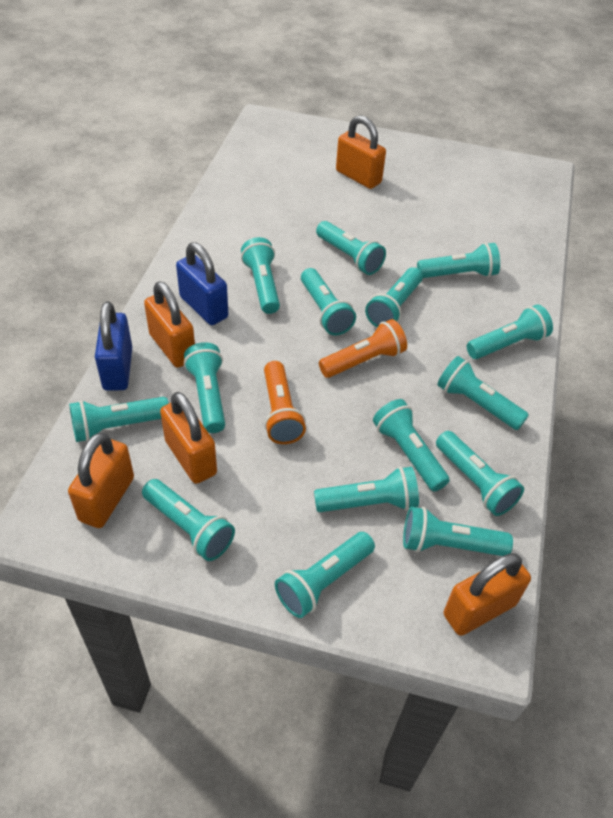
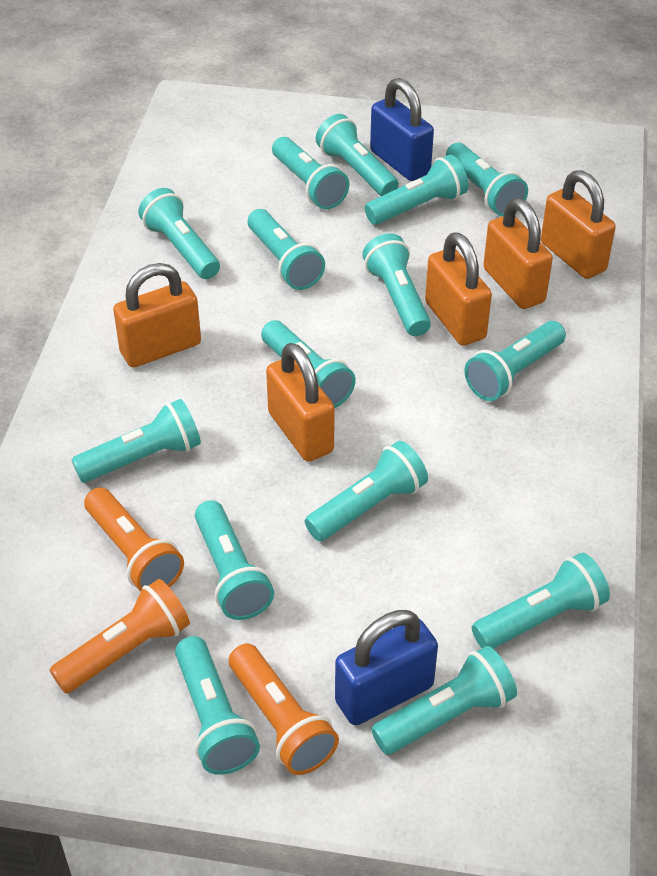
orange flashlight: [264,361,306,444] [319,319,407,378] = 2 -> [50,579,190,694] [84,487,184,591] [229,643,339,775] = 3

